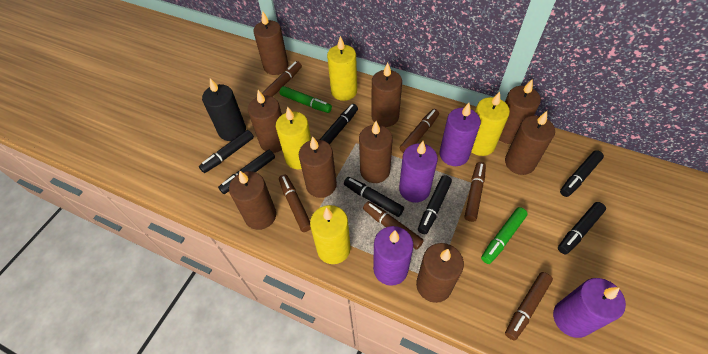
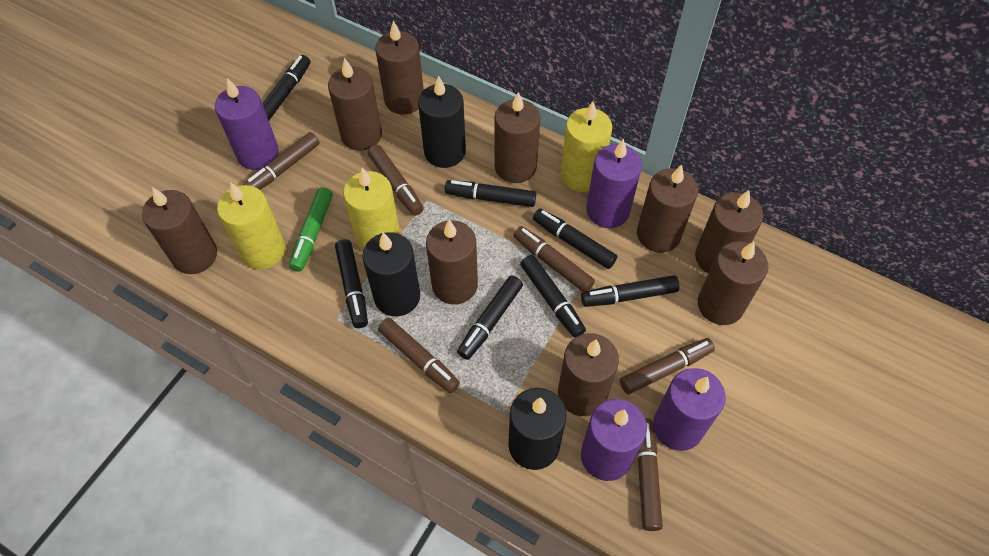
black candle: [202,78,246,141] = 1 -> [362,232,420,316] [418,76,466,168] [508,388,567,470] = 3
green marker: [280,86,332,113] [481,207,528,264] = 2 -> [289,187,333,272] = 1
yellow candle: [276,107,311,169] [310,205,351,264] [327,36,357,101] [471,91,510,156] = 4 -> [217,183,286,270] [343,168,400,251] [560,101,612,192] = 3

